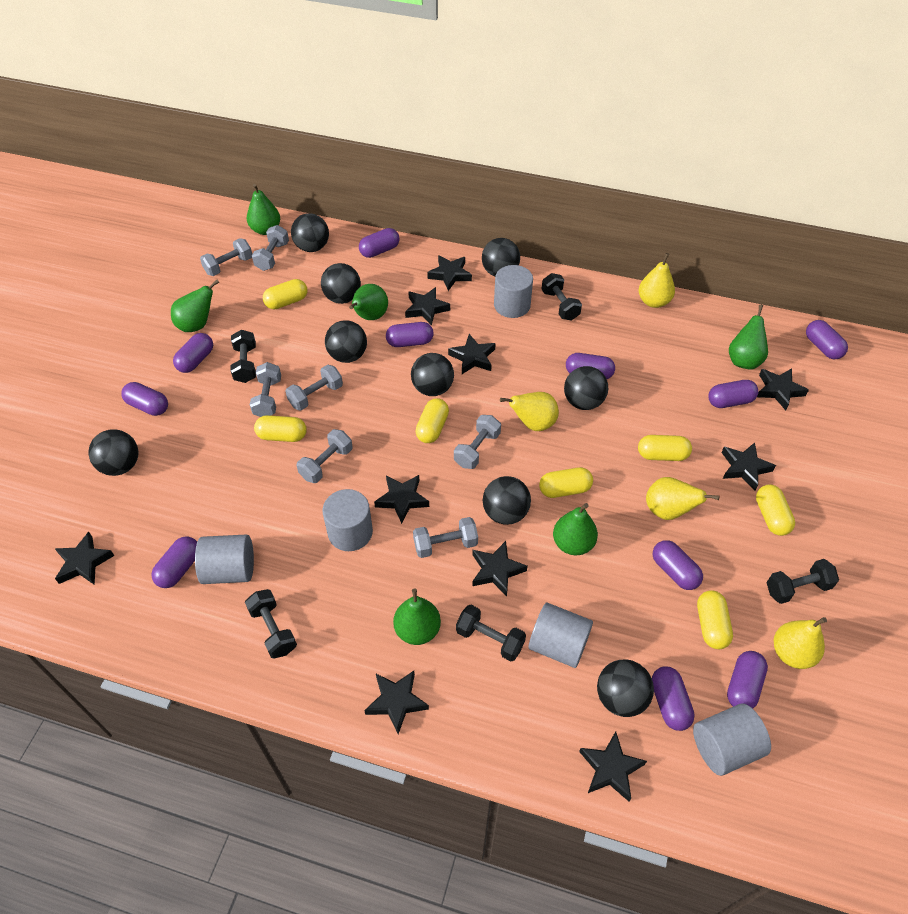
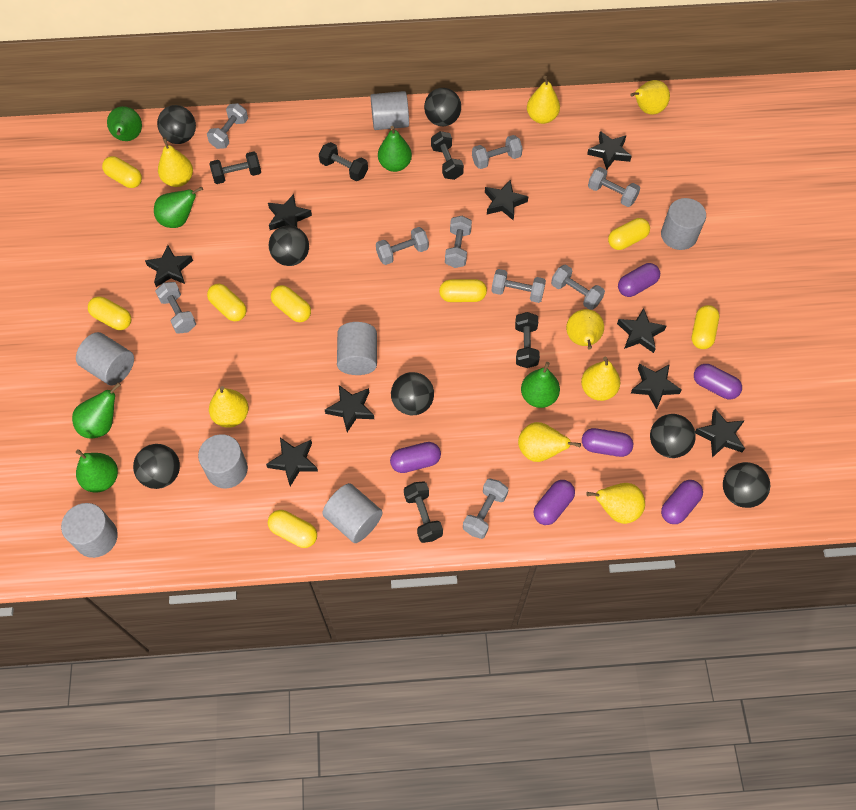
black ball: [88,429,139,476] [291,213,329,252] [321,263,361,304] [325,320,367,363] [411,353,454,396] [482,238,520,276] [483,476,531,525] [564,366,608,410] [597,659,654,717] = 9 -> [133,444,180,489] [157,105,196,144] [269,225,309,266] [391,372,434,415] [424,88,461,126] [650,414,696,458] [723,462,770,508] = 7
black star: [55,532,115,585] [364,671,429,734] [374,475,429,524] [405,287,450,326] [427,255,472,291] [448,334,496,374] [472,541,528,597] [579,731,647,802] [721,442,776,490] [757,368,809,410] = 10 -> [145,245,193,287] [266,438,318,487] [268,194,312,230] [325,385,374,432] [485,180,528,220] [587,131,632,170] [617,308,666,353] [631,364,682,410] [695,409,745,458] = 9
grey cylinder: [195,534,254,584] [323,489,373,551] [494,265,533,318] [529,603,593,668] [693,703,771,776] = 5 -> [61,503,118,558] [76,332,134,386] [198,434,248,489] [322,483,383,543] [337,322,377,375] [371,91,409,130] [661,198,706,250] = 7
grey dumbbell: [200,238,252,276] [250,362,281,417] [252,225,289,271] [285,365,343,411] [297,429,353,483] [413,517,478,558] [454,415,501,469] = 7 -> [155,282,196,334] [207,103,248,149] [376,227,429,265] [445,216,472,268] [463,478,508,539] [472,135,523,169] [492,269,546,303] [551,265,605,310] [588,167,640,207] = 9
purple capsule: [121,382,168,416] [151,536,197,588] [173,333,213,373] [359,228,400,258] [386,322,434,347] [566,353,615,379] [652,666,695,731] [653,540,703,590] [708,380,758,408] [727,651,768,708] [806,320,848,359] = 11 -> [390,442,441,473] [534,480,575,525] [582,428,633,457] [618,263,660,297] [661,480,703,524] [694,364,742,399] = 6
yellow capsule: [254,415,307,442] [263,279,308,310] [416,398,449,443] [539,467,593,498] [638,435,692,461] [697,590,733,649] [756,484,795,536] = 7 -> [88,296,131,330] [102,156,142,188] [207,284,247,321] [268,510,317,548] [271,285,311,322] [439,279,487,302] [608,218,650,250] [692,305,719,349] = 8
yellow pear: [500,392,559,431] [639,253,675,308] [646,477,720,520] [774,617,827,669] = 4 -> [158,137,193,187] [209,386,249,428] [518,422,581,462] [527,76,560,124] [566,309,604,350] [581,356,620,401] [586,483,645,524] [630,80,670,115] = 8

